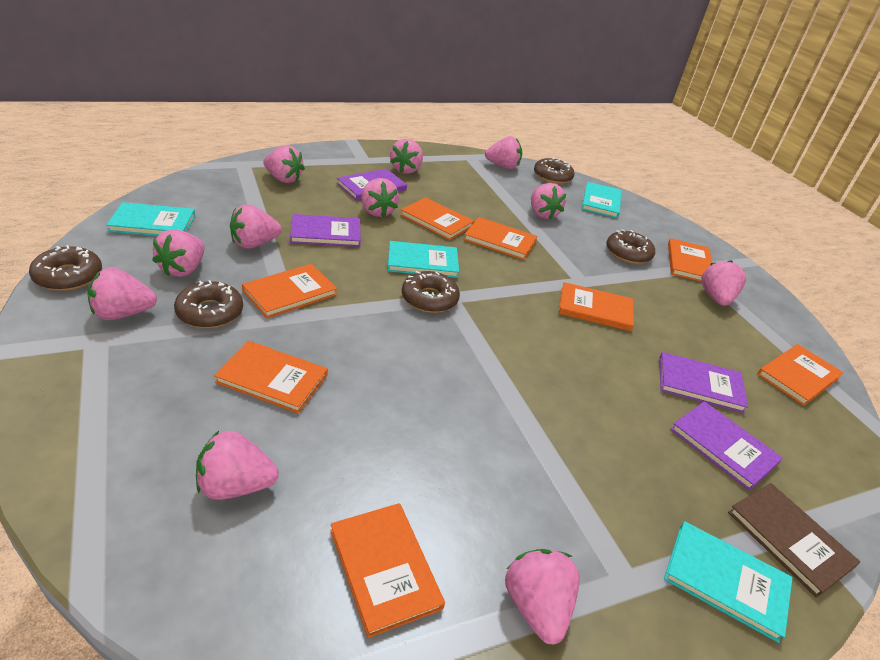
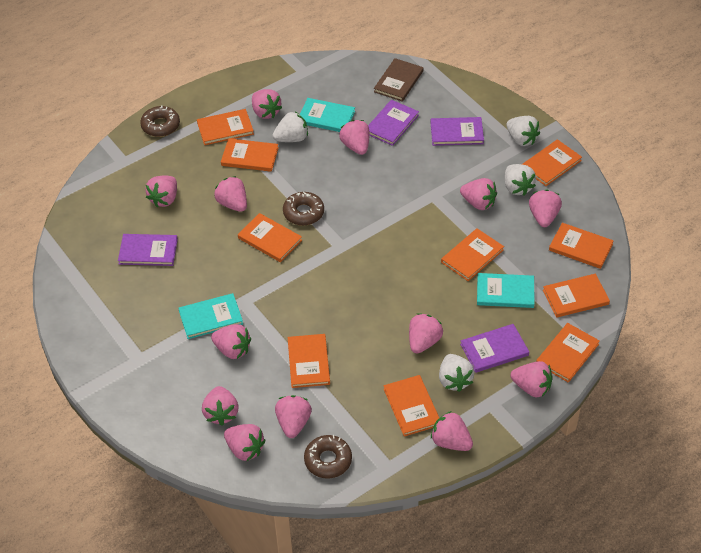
brown donut: [29,245,102,291] [174,280,243,328] [402,271,460,313] [534,157,574,184] [606,229,655,264] = 5 -> [140,105,180,137] [283,192,324,226] [304,435,352,478] = 3
orange book: [214,341,328,414] [242,264,337,318] [330,503,445,638] [400,197,474,240] [464,217,537,260] [559,282,634,331] [668,238,712,282] [757,344,844,406] = 8 -> [197,109,254,145] [221,138,279,172] [238,213,302,262] [288,334,330,388] [384,375,439,437] [441,228,504,281] [522,139,582,186] [536,323,600,383] [543,274,610,318] [549,223,614,269] = 10
pink strawberry: [87,267,157,320] [152,229,205,277] [196,431,279,500] [230,205,282,249] [263,145,305,183] [361,178,399,217] [390,139,423,174] [485,136,522,169] [505,549,580,645] [531,183,566,219] [702,260,746,306] = 11 -> [145,175,177,207] [202,386,238,426] [211,324,251,359] [214,176,247,212] [224,424,265,461] [252,89,282,119] [275,395,312,438] [339,120,370,155] [409,313,443,354] [431,411,473,451] [460,178,497,210] [511,361,552,397] [529,190,562,227] = 13
turquoise book: [106,202,195,236] [388,241,459,278] [582,182,622,218] [664,521,793,643] = 4 -> [178,293,243,339] [300,98,355,132] [477,273,535,308] = 3
white strawberry: none = 0 -> [272,112,308,142] [439,354,474,392] [505,164,536,196] [506,116,540,146] = 4

